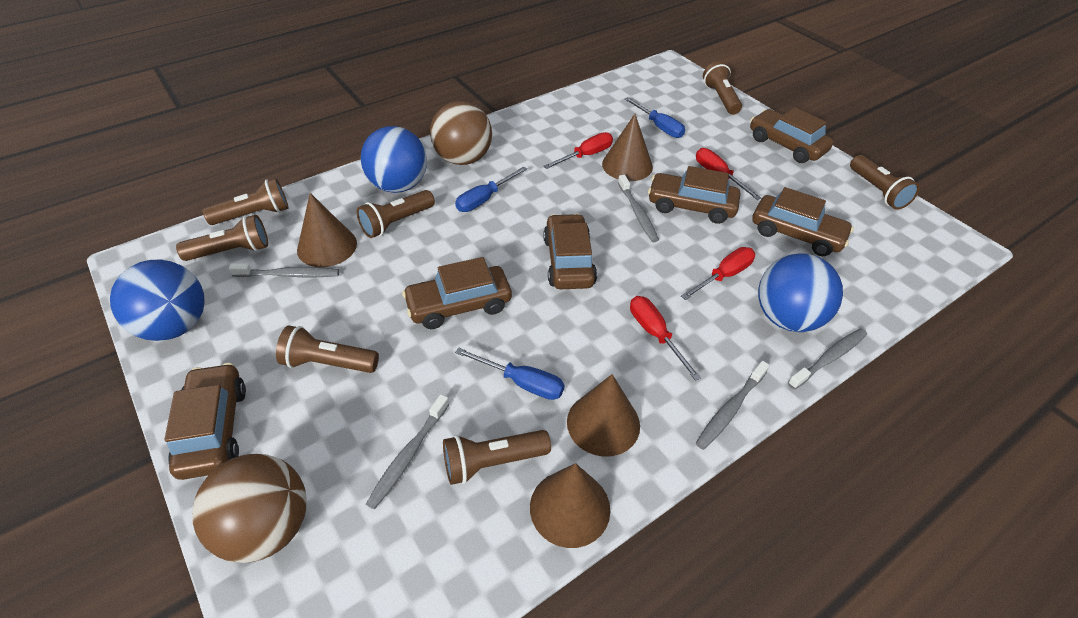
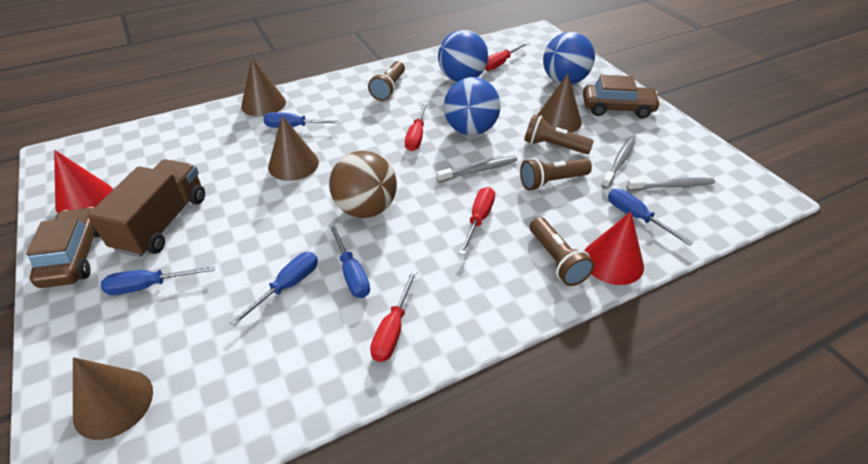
blue screwdriver: [455,166,527,212] [455,347,564,400] [625,97,685,138] = 3 -> [101,266,215,295] [230,252,318,326] [264,112,343,128] [329,224,370,298] [608,189,693,246] = 5
brown ball: [192,454,307,563] [430,101,492,165] = 2 -> [329,151,397,218] = 1
brown car: [164,363,246,480] [402,257,512,329] [543,213,597,289] [648,166,740,224] [750,107,833,163] [752,187,854,256] = 6 -> [26,207,100,288] [583,75,661,118] = 2
brown flashlight: [176,215,268,261] [203,178,289,225] [276,326,379,373] [357,190,435,238] [443,430,551,485] [703,61,742,115] [850,155,920,210] = 7 -> [368,61,405,101] [520,158,592,191] [524,114,594,154] [530,217,594,286] = 4
brown truck: none = 0 -> [88,159,205,257] = 1
grey toothbrush: [229,263,339,277] [366,394,449,509] [618,175,659,242] [696,361,770,450] [788,328,867,389] = 5 -> [437,156,517,183] [601,139,635,189] [626,177,715,191] = 3
red cone: none = 0 -> [54,150,113,213] [585,212,644,285] = 2

